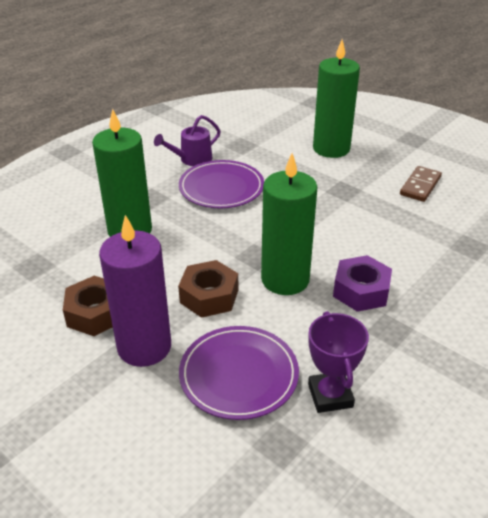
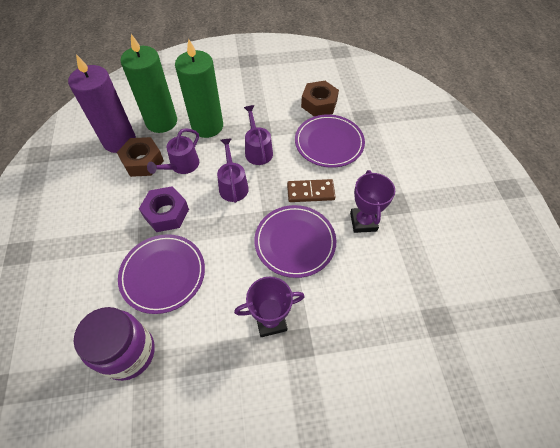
green candle: [92,109,152,237] [261,153,318,295] [313,39,360,158] = 3 -> [121,34,177,133] [175,39,223,138] = 2
purple jar: none = 0 -> [74,307,155,381] = 1
purple plate: [179,160,264,209] [179,326,299,420] = 2 -> [118,234,205,314] [254,205,336,278] [295,115,365,168] = 3
purple trophy: [308,311,369,413] = 1 -> [234,277,305,337] [350,170,395,233] = 2
purple watering can: [154,115,221,166] = 1 -> [147,128,199,174] [217,138,249,203] [244,105,273,165] = 3

